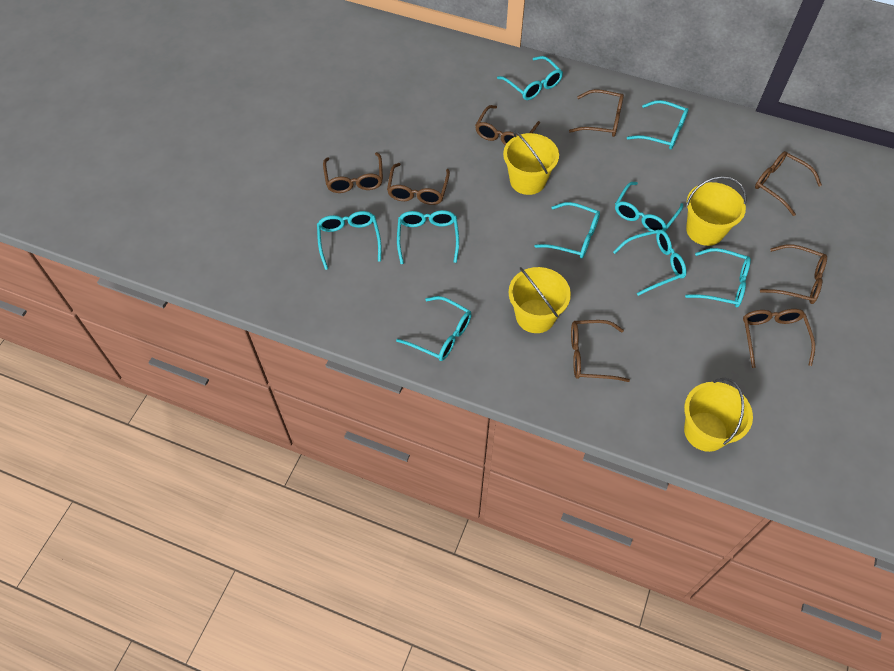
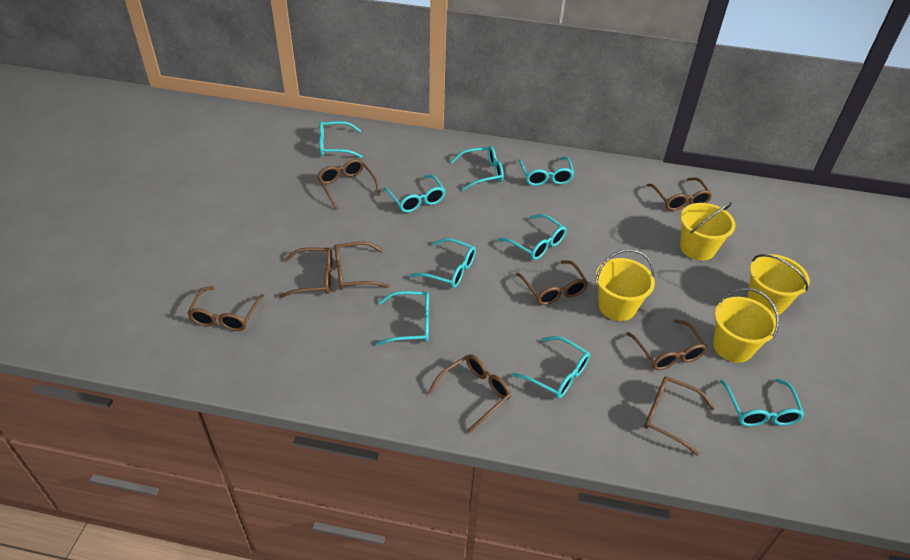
brown glasses: [323,152,383,193] [387,163,450,205] [475,105,540,145] [569,89,624,137] [571,320,630,382] [743,309,815,368] [755,151,822,216] [760,244,827,304] = 8 -> [187,286,264,331] [279,248,332,298] [318,159,381,209] [334,242,390,290] [428,354,511,433] [516,260,588,305] [627,320,707,370] [644,376,715,456] [647,177,712,211] = 9

